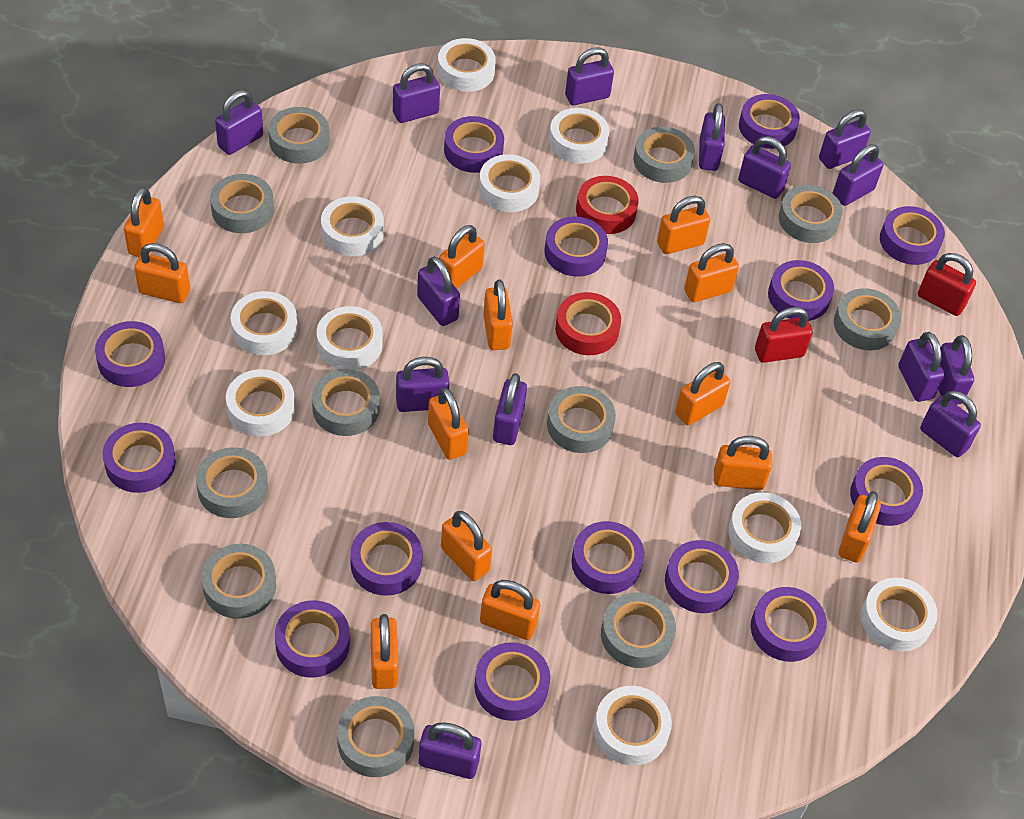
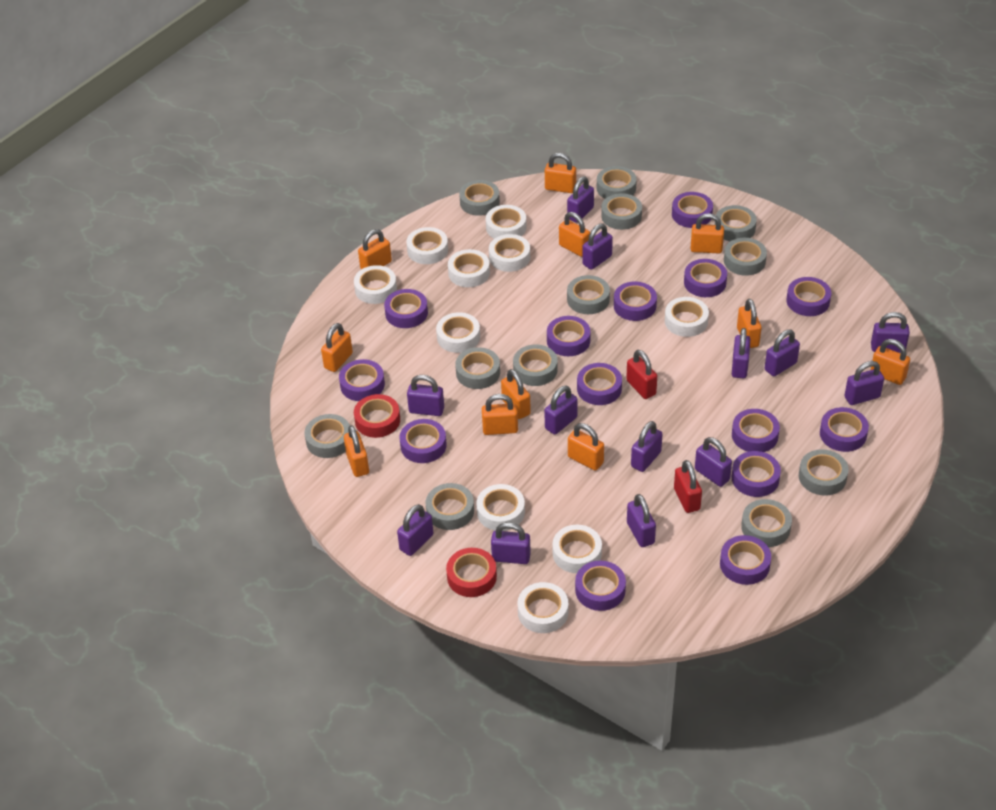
grey tape: [196,447,268,518] [201,544,276,619] [210,174,274,233] [268,107,329,164] [312,369,380,436] [337,696,414,777] [547,386,616,453] [601,592,676,668] [633,127,695,183] [779,185,843,243] [834,288,901,350] = 11 -> [305,414,350,458] [426,483,474,530] [455,347,500,389] [459,180,500,216] [513,344,558,386] [567,275,610,314] [597,166,637,199] [601,193,642,230] [715,205,757,241] [724,238,767,276] [741,499,792,547] [799,449,849,496] = 12
orange padlock: [124,187,164,257] [134,243,190,303] [371,614,398,689] [428,388,469,460] [439,225,485,289] [441,511,492,581] [480,580,540,640] [483,280,513,350] [657,196,710,254] [675,362,730,425] [684,243,739,302] [714,436,772,490] [839,491,881,563] = 13 -> [321,323,353,372] [344,425,369,477] [358,229,392,269] [482,394,518,435] [501,369,531,419] [545,153,576,193] [559,212,590,257] [568,423,604,470] [691,213,724,253] [737,299,762,348] [871,339,910,385] = 11
purple padlock: [215,90,263,155] [393,63,440,123] [396,357,450,412] [417,256,460,326] [419,723,481,779] [493,373,527,445] [565,47,614,105] [699,103,725,171] [738,136,791,199] [819,109,871,169] [832,144,883,206] [898,332,945,402] [920,391,981,457] [939,335,974,404] = 14 -> [397,504,433,556] [407,375,444,416] [491,522,531,564] [544,386,578,435] [567,176,594,223] [582,224,613,270] [627,494,656,547] [631,421,662,472] [695,437,732,487] [732,328,750,378] [765,329,800,376] [844,361,884,405] [871,312,910,353] = 13

